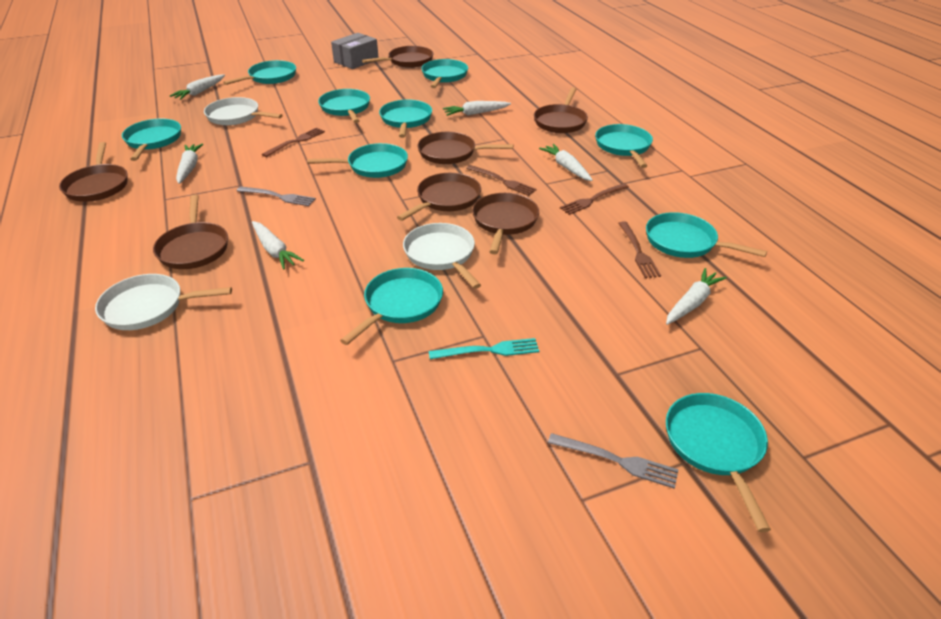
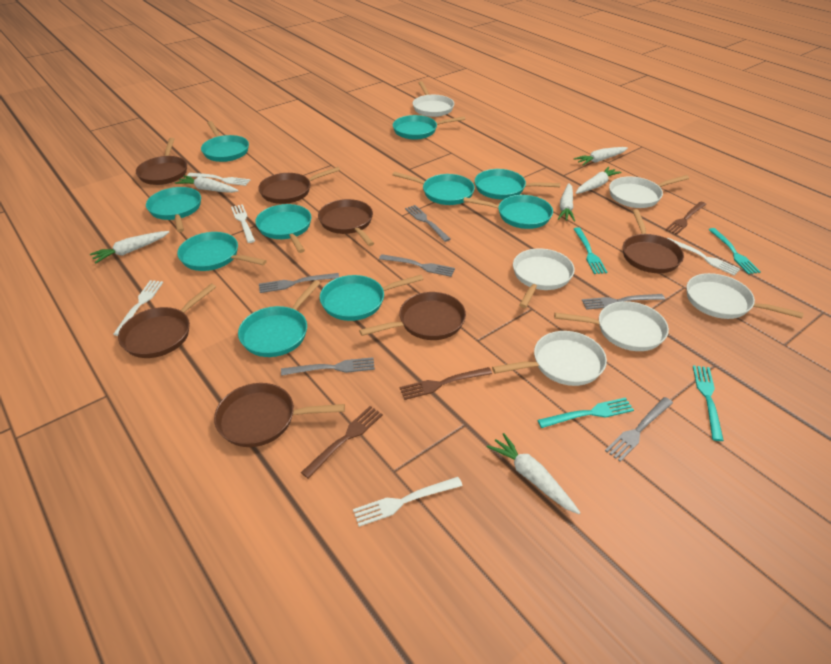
brown fork: [262,128,325,157] [466,165,537,196] [560,183,629,215] [618,221,661,278] = 4 -> [301,406,383,479] [399,367,492,400] [665,201,707,235] = 3
grey box: [331,33,379,69] = 1 -> none = 0
grey fork: [237,186,316,206] [548,433,679,489] = 2 -> [259,273,339,293] [281,357,375,376] [379,254,455,277] [405,205,450,242] [582,294,665,310] [605,397,673,462] = 6
turquoise fork: [429,338,539,359] = 1 -> [538,397,634,428] [574,227,607,274] [693,365,724,441] [709,228,761,274] = 4
white fork: none = 0 -> [113,280,163,336] [187,173,250,186] [231,204,255,243] [353,477,463,527] [667,238,740,275] = 5
white pan: [95,274,232,330] [204,97,283,125] [403,223,481,289] = 3 -> [413,81,454,117] [492,331,607,386] [513,248,575,308] [554,301,669,351] [609,175,689,208] [686,273,804,319] = 6

